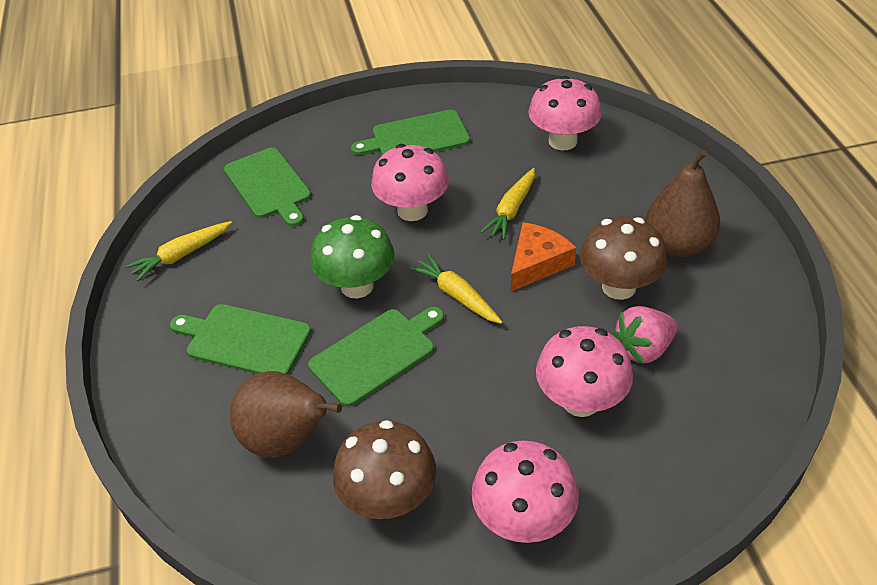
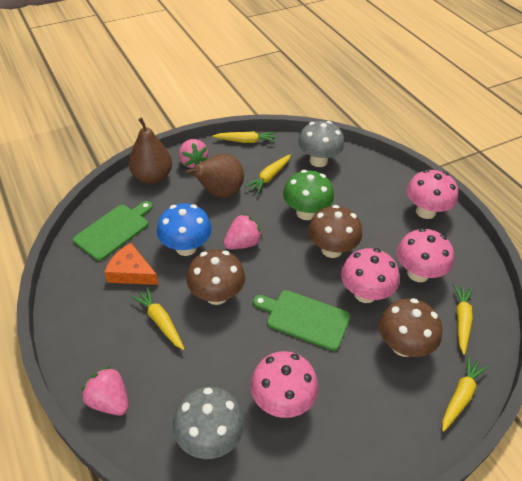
blue mushroom: none = 0 -> [157,203,212,256] = 1
brown mushroom: [333,420,436,519] [580,217,667,300] = 2 -> [186,249,245,305] [308,205,362,258] [379,298,442,357] = 3
green cutting board: [170,304,311,374] [224,147,311,227] [308,307,444,407] [351,110,470,155] = 4 -> [73,201,153,261] [253,290,350,351] = 2
grey mushroom: none = 0 -> [173,387,245,459] [298,121,344,167] = 2
pink strawberry: [612,306,677,364] = 1 -> [81,366,129,415] [179,139,208,168] [223,213,262,249] = 3
yellow carrot: [126,221,232,281] [409,254,503,324] [480,168,535,240] = 3 -> [131,287,184,350] [212,131,276,143] [245,155,291,194] [442,356,488,432] [453,284,473,355] = 5

